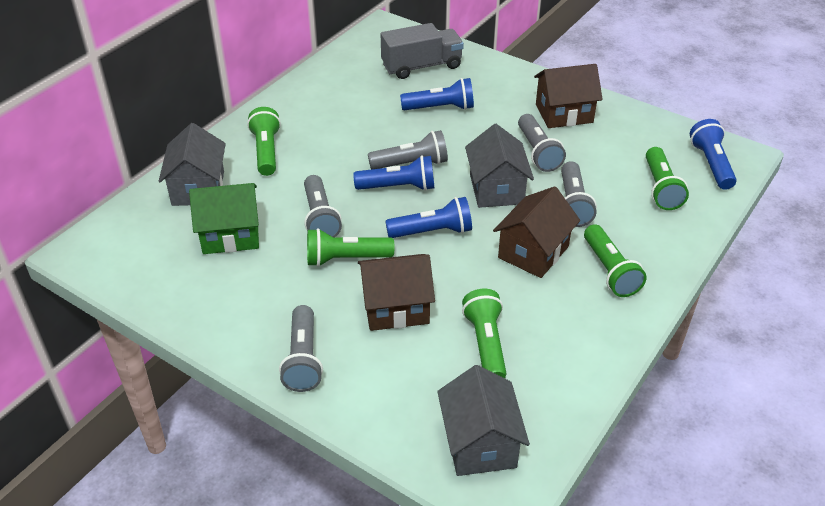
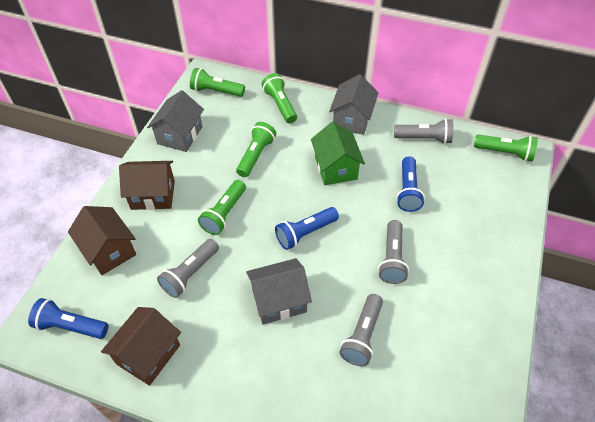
blue flashlight: [353,155,435,191] [385,197,472,238] [400,78,474,110] [690,119,737,190] = 4 -> [28,298,108,339] [275,207,339,250] [396,156,425,212] = 3
grey flashlight: [279,305,323,392] [304,175,342,237] [368,130,448,169] [518,114,566,172] [561,161,597,227] = 5 -> [157,239,219,298] [340,294,383,366] [378,220,409,284] [394,118,453,144] = 4
grey truck: [381,23,464,79] = 1 -> none = 0

